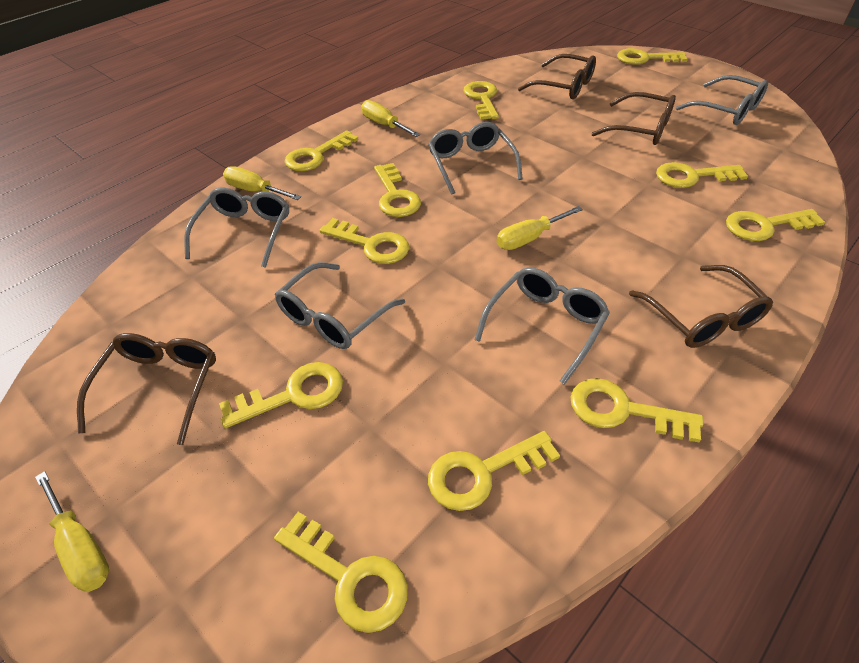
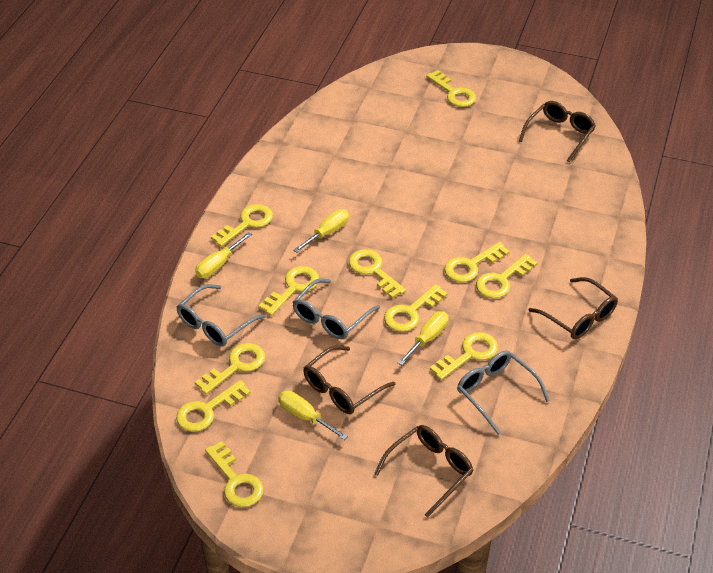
grey glasses: [184,188,289,268] [275,262,405,349] [428,122,523,195] [474,267,610,385] [676,75,768,125] = 5 -> [176,284,266,347] [293,279,380,339] [457,351,550,435] = 3

